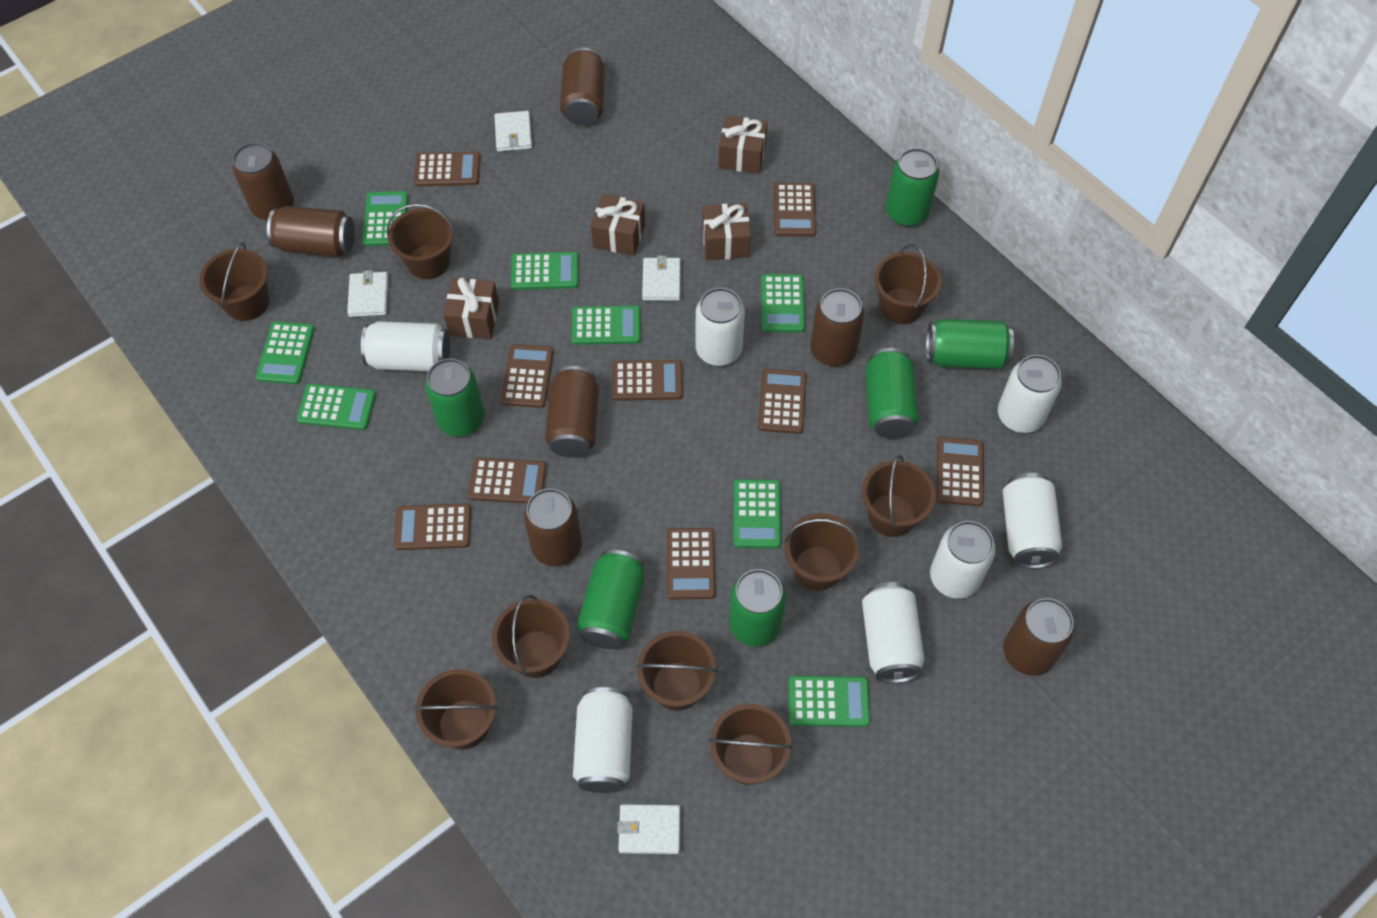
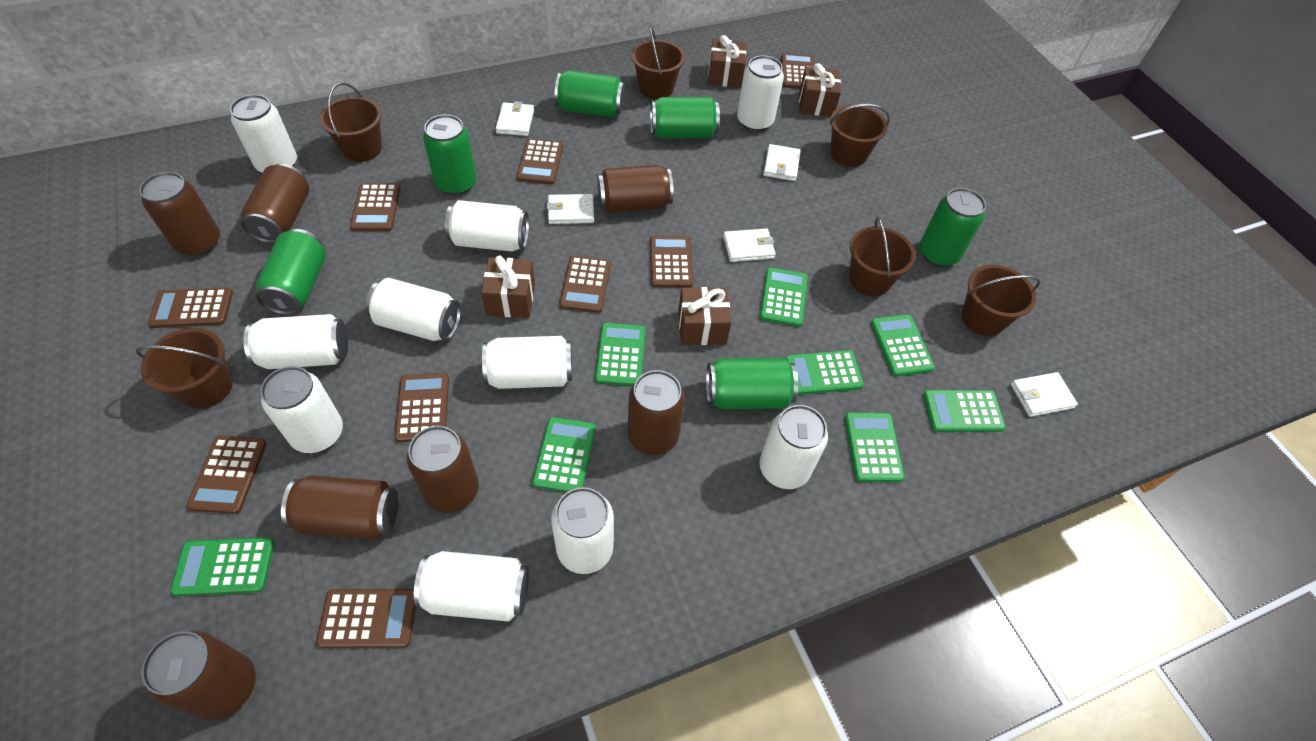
brown bucket: [199,242,269,321] [386,204,455,279] [414,669,498,750] [492,595,570,678] [636,631,718,711] [709,704,793,785] [783,513,861,591] [862,455,936,537] [874,244,942,324] = 9 -> [136,328,233,409] [319,82,382,162] [631,26,685,99] [829,104,890,167] [849,216,916,296] [961,265,1040,336] = 6
white can: [361,321,450,371] [573,687,633,793] [695,288,745,366] [862,582,924,683] [930,521,996,599] [998,355,1062,433] [1003,473,1062,569] = 7 -> [230,94,297,173] [243,314,348,369] [260,366,343,453] [365,278,461,341] [414,551,529,622] [445,200,529,252] [482,336,572,389] [551,487,614,574] [737,55,784,132] [760,405,828,489] = 10
white wallet: [347,270,388,317] [494,111,532,152] [617,804,680,854] [642,256,681,301] = 4 -> [496,101,534,136] [547,194,594,224] [723,228,776,262] [763,144,801,181] [1011,372,1078,417] = 5

